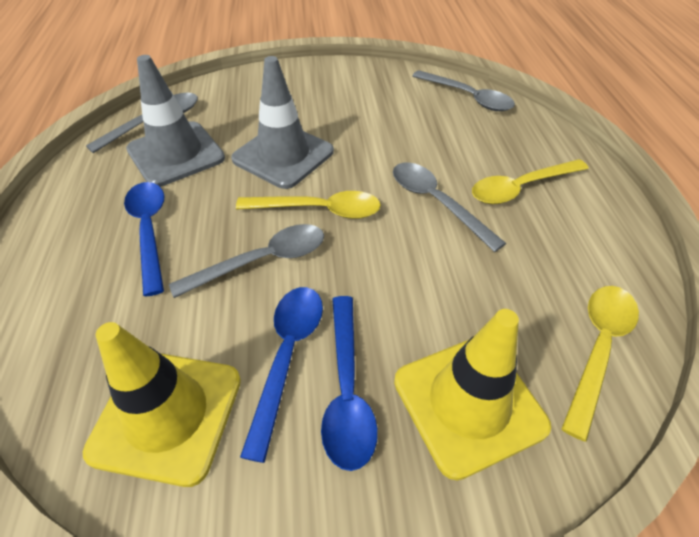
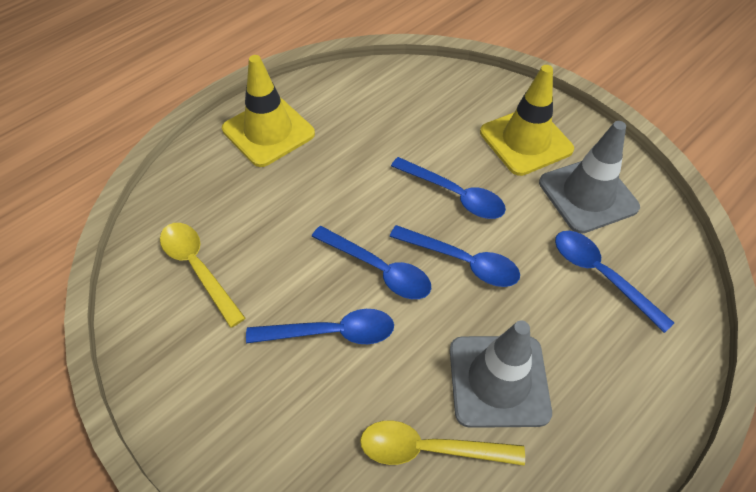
blue spoon: [124,182,164,296] [240,287,323,463] [321,296,378,471] = 3 -> [246,309,394,344] [311,226,431,299] [390,225,520,287] [391,157,506,219] [555,231,674,333] = 5
grey spoon: [86,93,198,153] [169,224,324,298] [393,162,506,252] [412,70,515,111] = 4 -> none = 0
yellow spoon: [236,191,381,219] [472,159,589,204] [562,286,639,442] = 3 -> [160,223,245,328] [360,420,525,466] = 2

